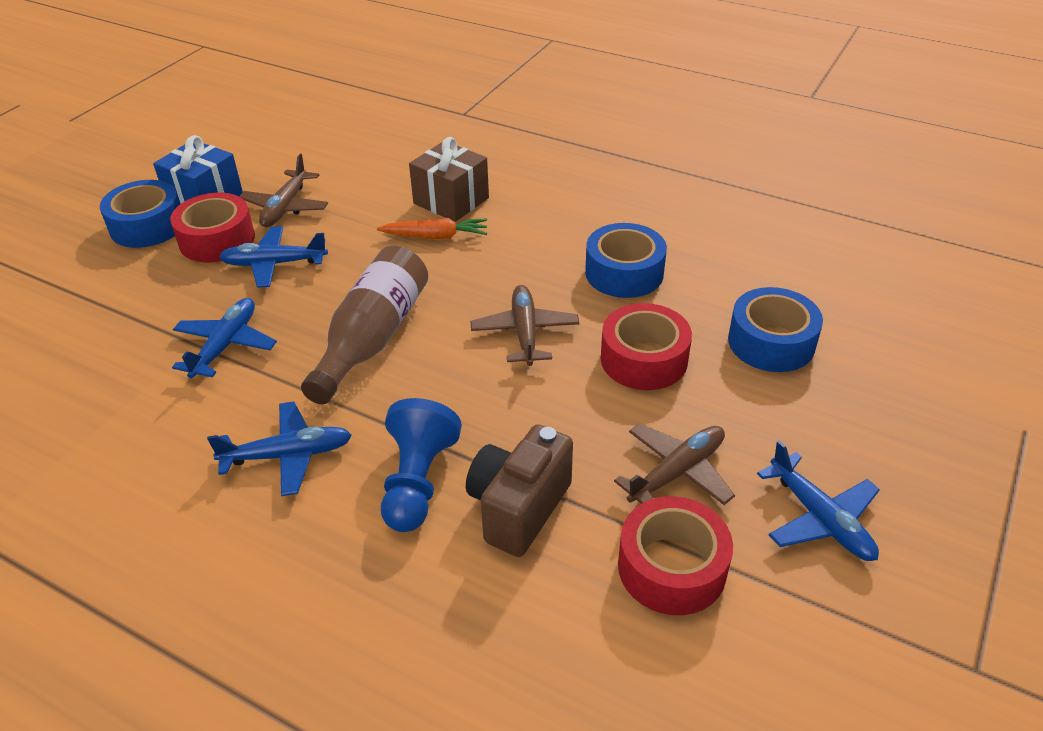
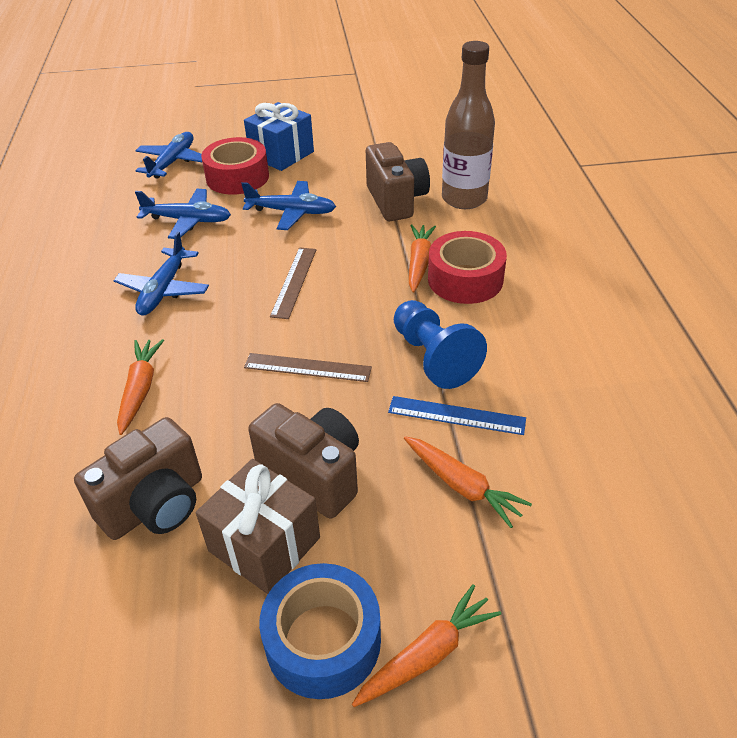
blue ruler: none = 0 -> [388,396,526,435] = 1
blue tape: [100,180,180,248] [585,223,667,298] [728,287,823,372] = 3 -> [259,563,381,699] = 1
brown camera: [466,424,573,557] = 1 -> [74,417,202,540] [248,403,359,519] [366,142,430,221] = 3
brown plane: [239,154,328,227] [471,285,579,366] [614,423,735,505] = 3 -> none = 0
brown ruler: none = 0 -> [244,353,372,382] [270,247,316,319] = 2
orange carrot: [377,218,487,239] = 1 -> [117,339,164,435] [352,584,502,707] [404,436,532,528] [409,224,436,292] = 4
red tape: [170,193,255,262] [601,303,692,390] [618,496,733,615] = 3 -> [201,137,269,195] [428,231,507,304] = 2

